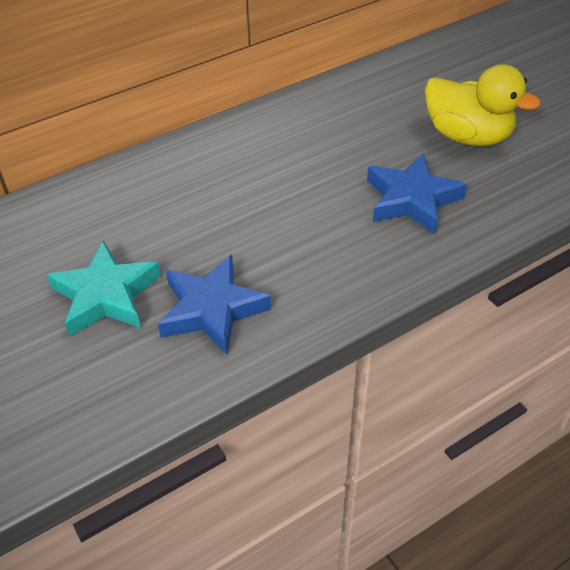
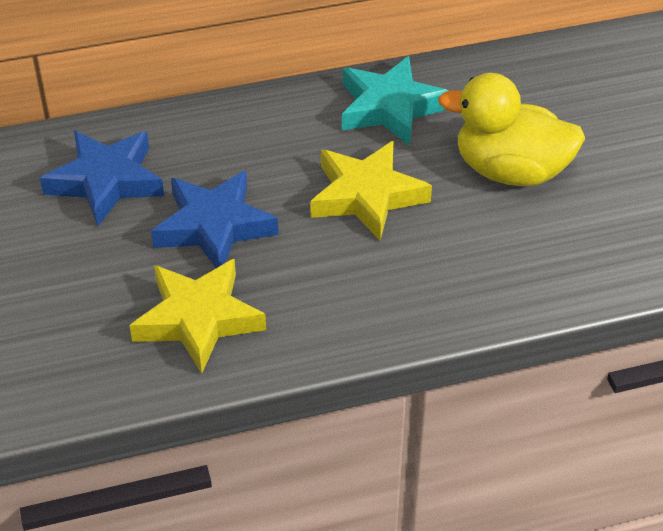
yellow star: none = 0 -> [129,259,266,373] [310,141,432,241] = 2

